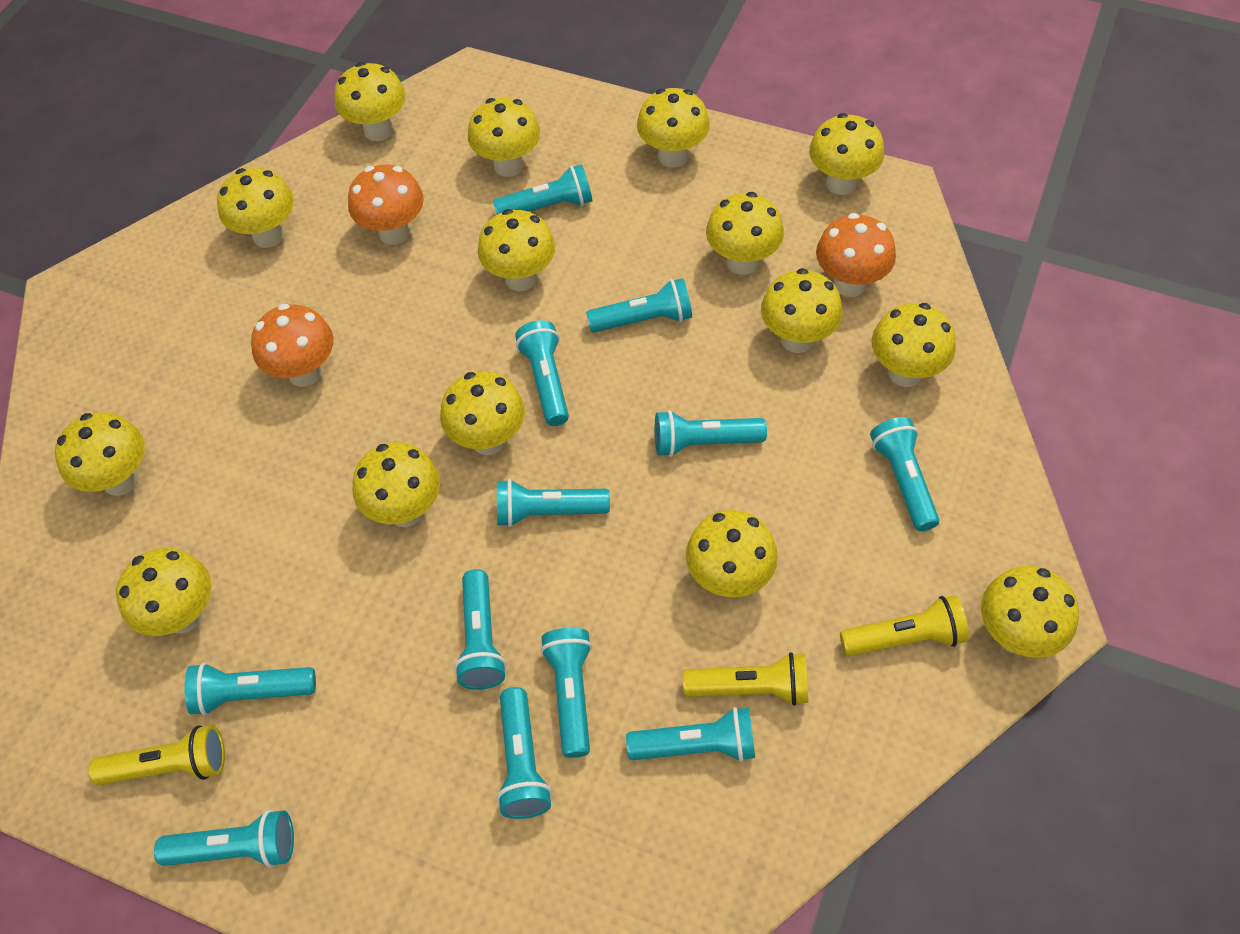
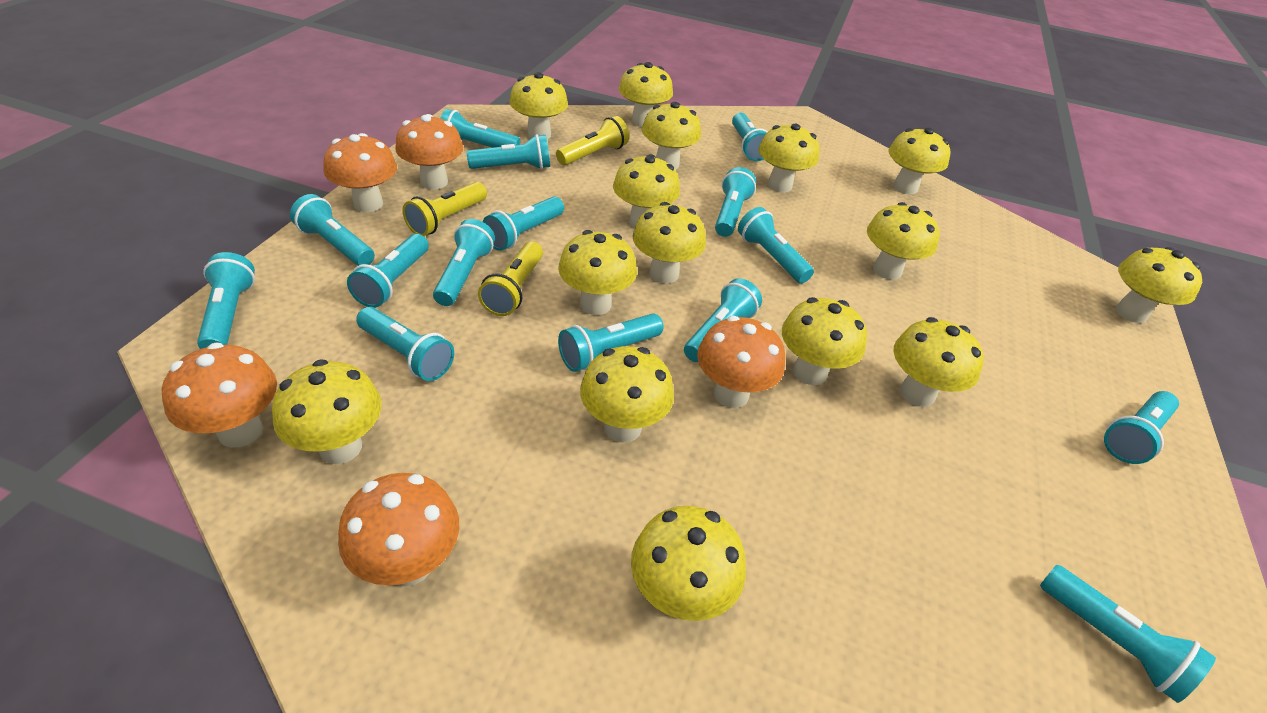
orange mushroom: [251,304,334,387] [348,165,424,245] [816,213,896,297] = 3 -> [162,342,277,448] [323,133,397,212] [338,473,459,587] [395,114,463,190] [697,316,785,408] = 5
turquoise flashlight: [154,810,294,868] [185,663,316,715] [454,569,506,690] [493,164,593,214] [497,479,610,527] [497,687,552,819] [515,320,569,426] [541,628,592,758] [586,278,692,333] [626,707,755,762] [655,410,767,457] [870,417,940,531] = 12 -> [197,252,255,349] [290,194,375,266] [347,234,429,308] [356,307,454,381] [433,219,495,306] [440,109,520,148] [466,134,550,169] [483,197,564,251] [558,313,664,372] [684,278,762,362] [715,167,756,237] [732,113,768,161] [738,207,814,283] [1040,565,1216,703] [1104,391,1179,464] = 15

